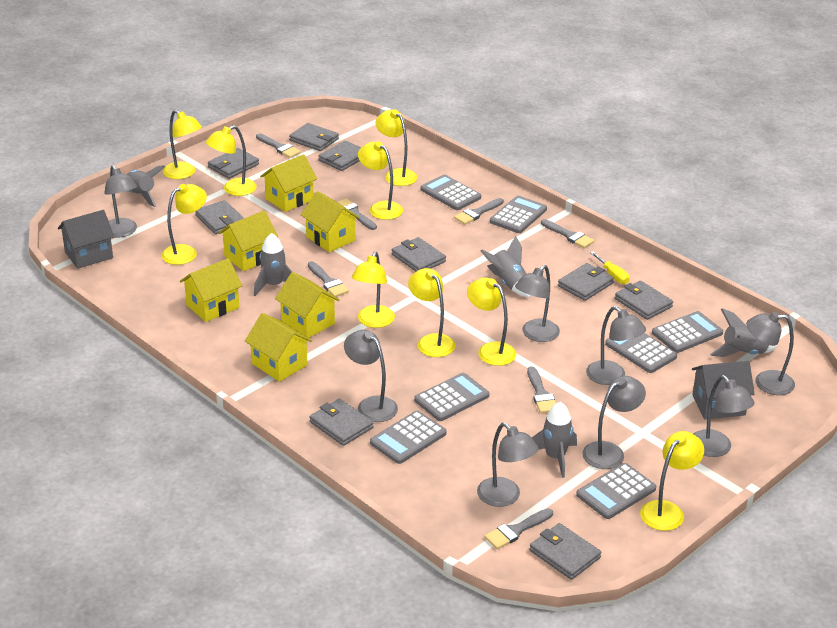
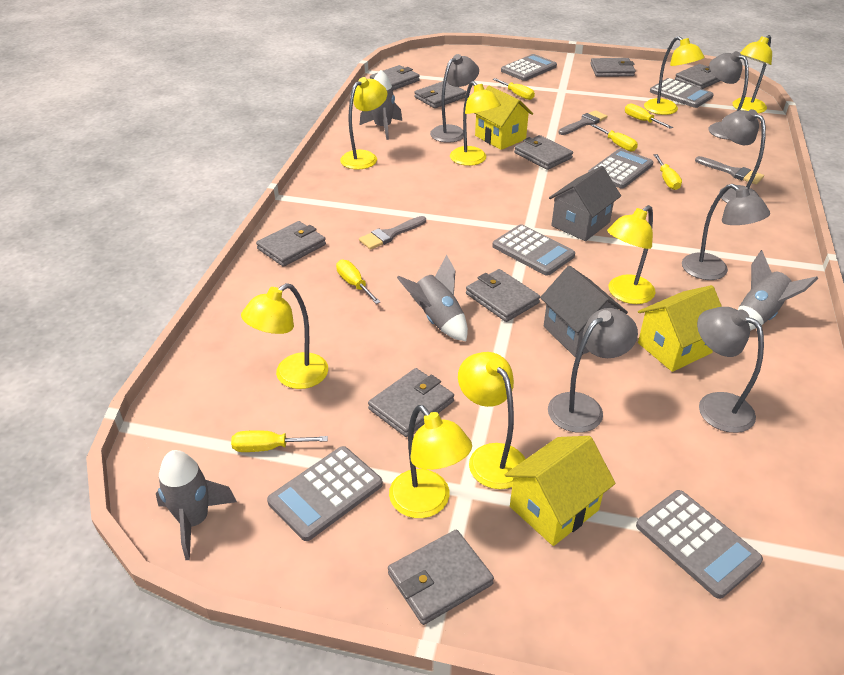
grey brush: [256,133,301,158] [308,261,349,297] [337,198,377,230] [454,198,504,224] [484,508,553,549] [527,366,556,413] [541,219,595,248] = 7 -> [359,216,426,250] [558,110,607,135] [695,156,764,184] = 3
grey calculator: [370,411,447,464] [414,373,489,421] [420,175,481,210] [490,196,547,233] [576,463,656,519] [605,333,677,373] [652,311,723,353] = 7 -> [267,446,383,541] [492,225,575,276] [501,54,557,81] [588,149,653,188] [636,490,763,599] [650,78,714,108] = 6
grey lamp: [104,165,137,238] [344,330,398,422] [477,422,539,507] [515,265,560,342] [582,376,646,469] [586,306,646,385] [693,375,755,457] [746,312,795,395] = 8 -> [430,54,479,143] [548,308,638,432] [682,184,770,280] [697,307,764,433] [708,51,749,140] [719,109,766,203] = 6
grey rocket: [126,165,165,207] [254,233,292,296] [480,235,531,297] [532,402,577,478] [710,308,777,357] = 5 -> [156,450,237,560] [360,70,402,140] [397,255,468,341] [738,250,818,331] = 4
yellow house: [180,258,242,322] [218,210,278,271] [245,313,312,382] [260,154,317,212] [275,272,339,338] [301,191,360,252] = 6 -> [475,86,533,150] [505,436,615,546] [638,285,722,372] = 3
yellow lamp: [161,184,207,265] [163,110,202,179] [206,126,257,196] [352,251,395,328] [358,141,403,220] [375,109,417,186] [408,268,455,357] [467,278,517,366] [640,431,704,531] = 9 -> [241,283,328,389] [340,77,387,170] [389,405,472,518] [450,81,501,166] [458,352,525,489] [607,205,655,304] [644,36,705,115] [732,35,772,113] = 8
yellow screwdriver: [590,252,630,284] = 1 -> [231,430,328,452] [336,260,380,304] [492,78,535,100] [591,124,638,152] [625,103,673,129] [653,154,682,190] = 6

